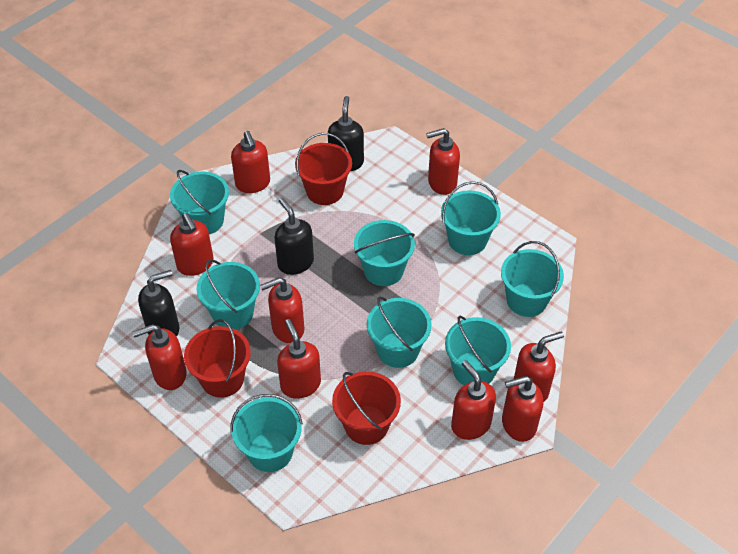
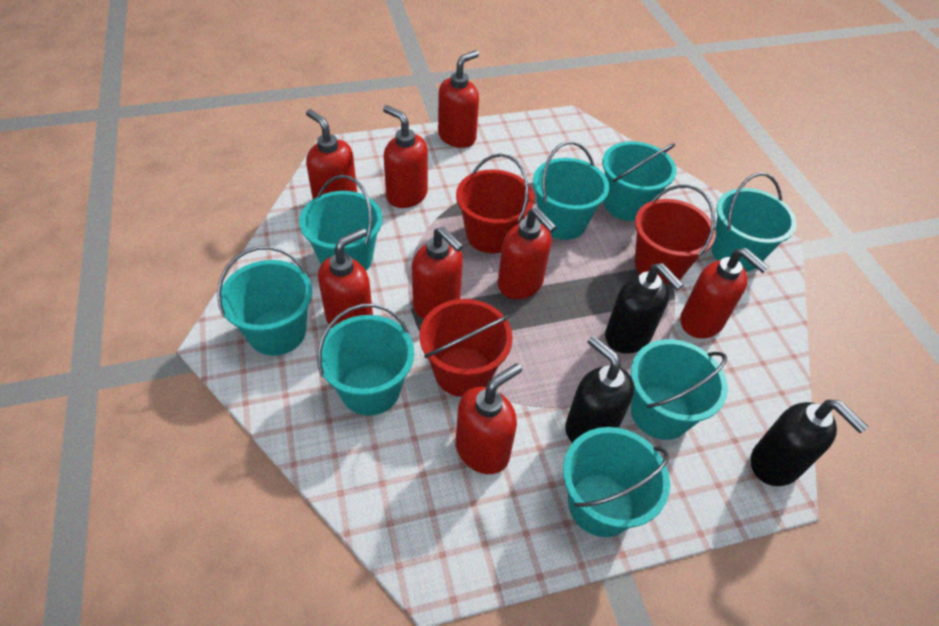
red soap dispenser: [132,324,187,390] [170,213,213,276] [231,131,270,193] [260,277,304,343] [277,319,321,399] [426,128,460,195] [451,360,496,440] [502,376,543,442] [514,331,564,402] = 9 -> [306,109,357,199] [318,228,373,328] [383,105,428,208] [412,227,463,318] [438,50,479,148] [456,363,522,474] [498,208,557,299] [680,248,769,339] = 8

